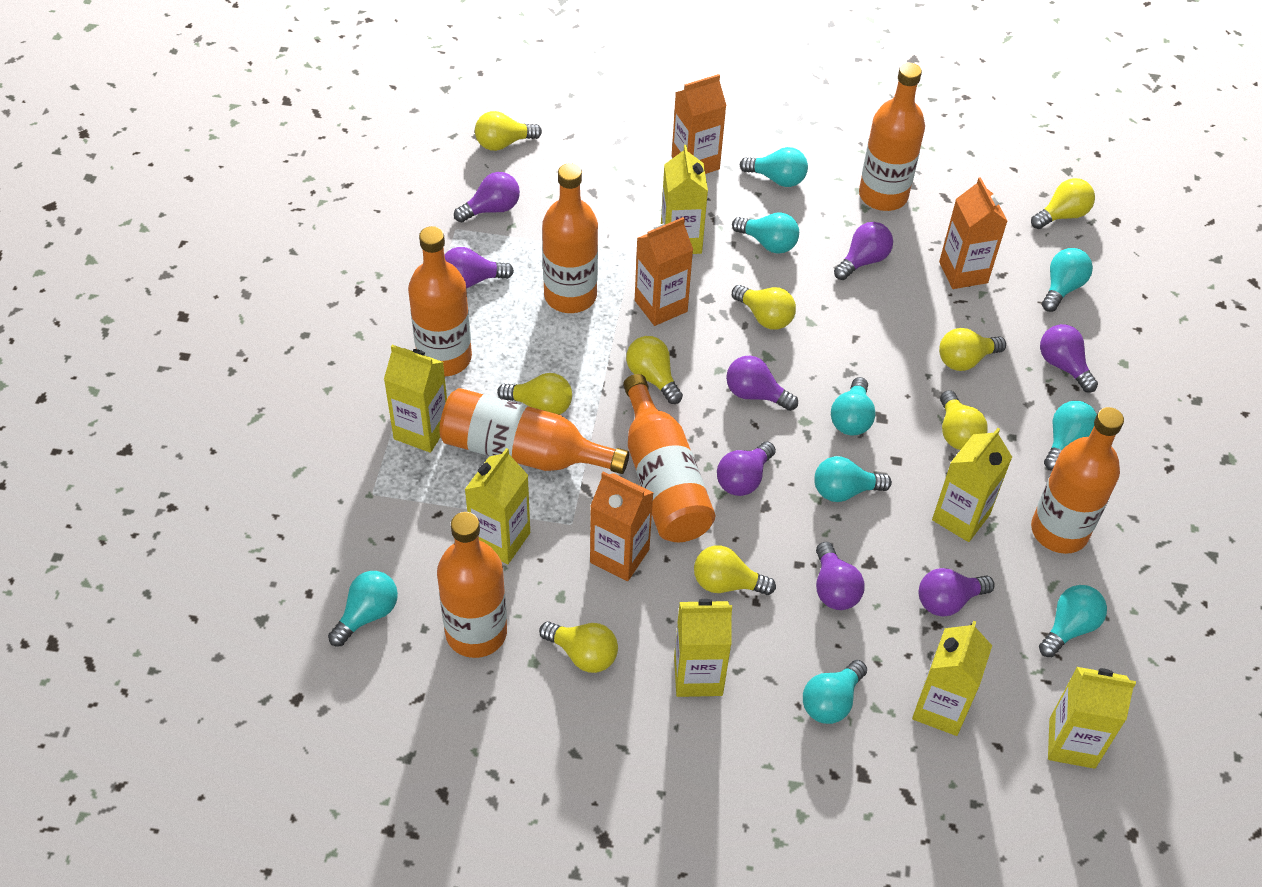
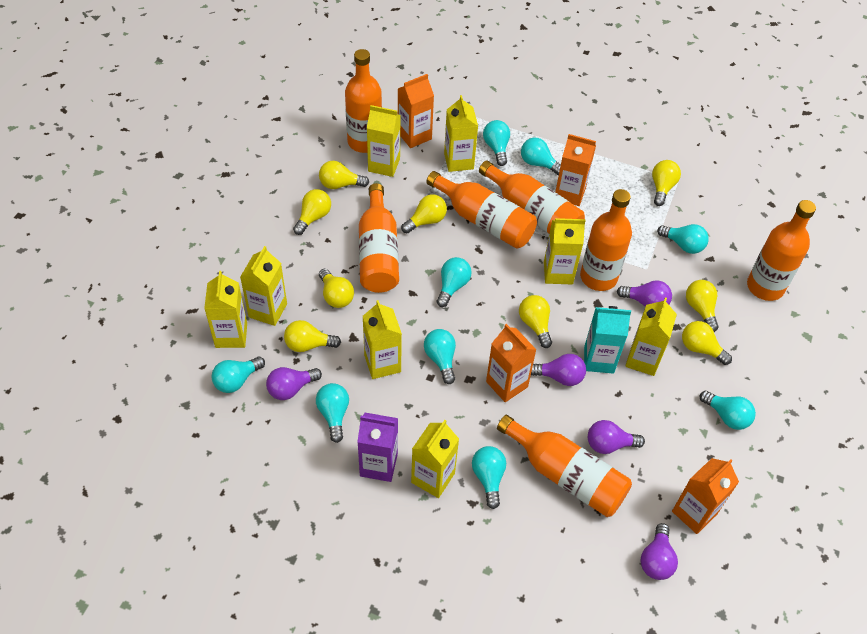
purple carton: none = 0 -> [357,413,398,482] = 1
purple light bulb: [444,247,514,288] [454,172,520,223] [717,442,776,496] [726,356,798,411] [816,542,865,610] [834,222,893,280] [919,568,995,616] [1040,324,1098,393] = 8 -> [266,367,322,400] [531,354,586,386] [588,420,645,454] [617,280,672,307] [641,523,678,580] = 5
turquoise carton: none = 0 -> [584,306,631,374] = 1
yellow carton: [384,345,447,453] [464,448,530,564] [661,145,708,254] [674,599,732,697] [912,621,992,736] [932,428,1012,542] [1048,667,1136,769] = 7 -> [204,271,247,348] [240,246,287,326] [363,300,402,379] [367,105,401,177] [411,420,459,498] [444,95,478,172] [544,218,586,284] [625,297,677,376] = 8

